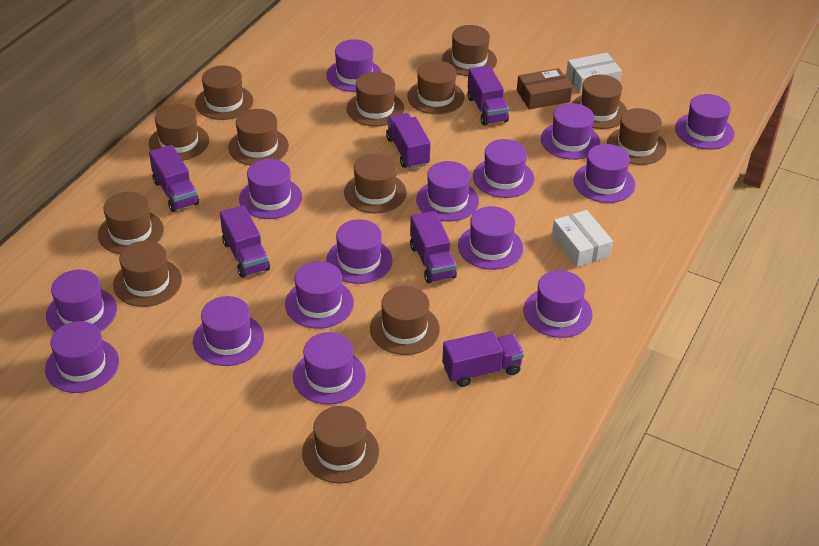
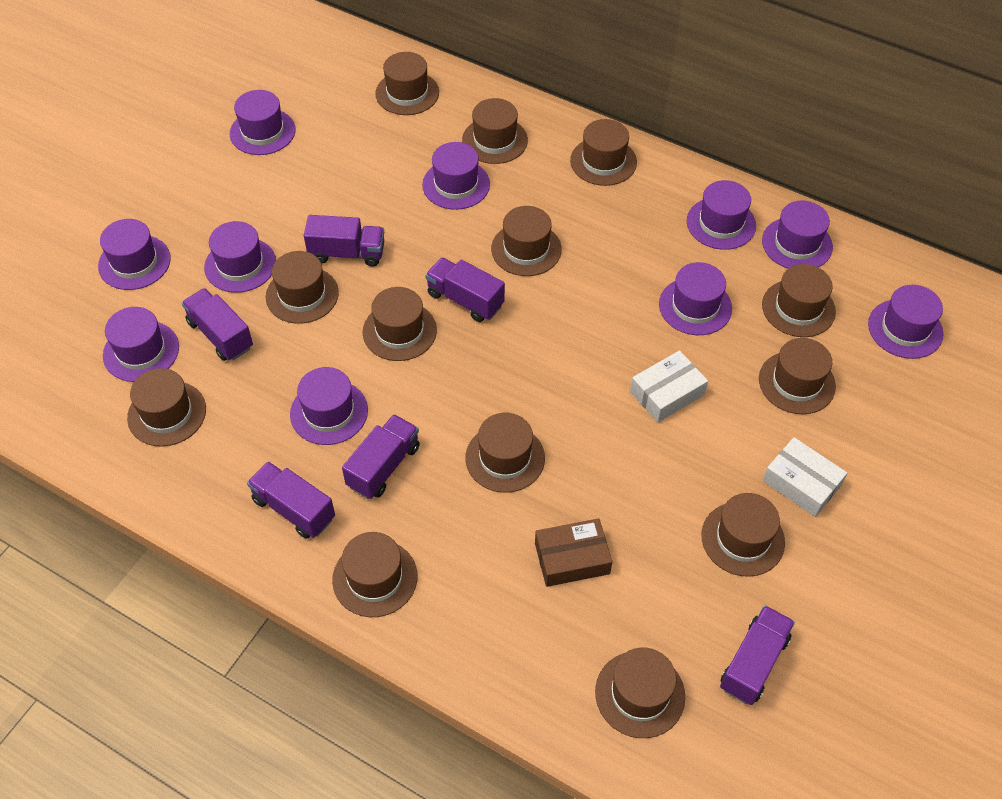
purple hat: [45,321,119,393] [46,270,117,332] [193,296,264,366] [239,159,302,219] [285,261,354,329] [293,332,366,405] [326,39,382,92] [326,219,392,284] [416,161,479,221] [458,206,523,270] [473,139,534,198] [524,270,593,338] [541,103,600,160] [574,144,635,203] [675,94,734,150] = 15 -> [98,219,171,290] [103,307,179,382] [204,221,276,293] [230,90,296,155] [290,367,368,445] [422,142,490,210] [659,262,732,335] [687,180,756,250] [762,201,833,269] [868,285,943,359] = 10

